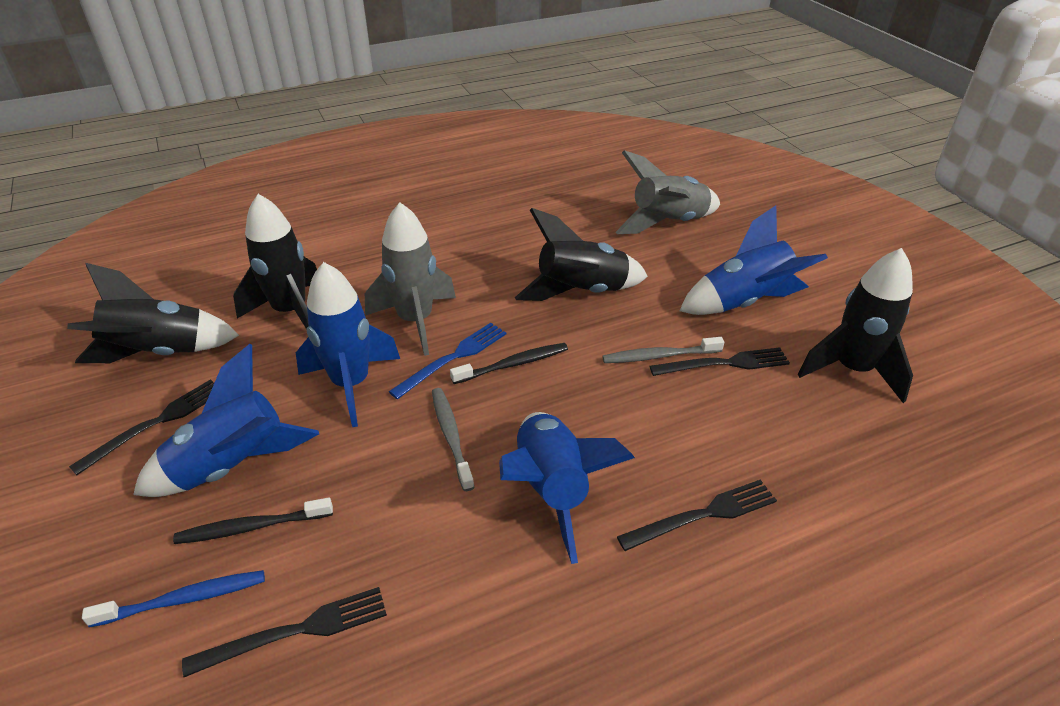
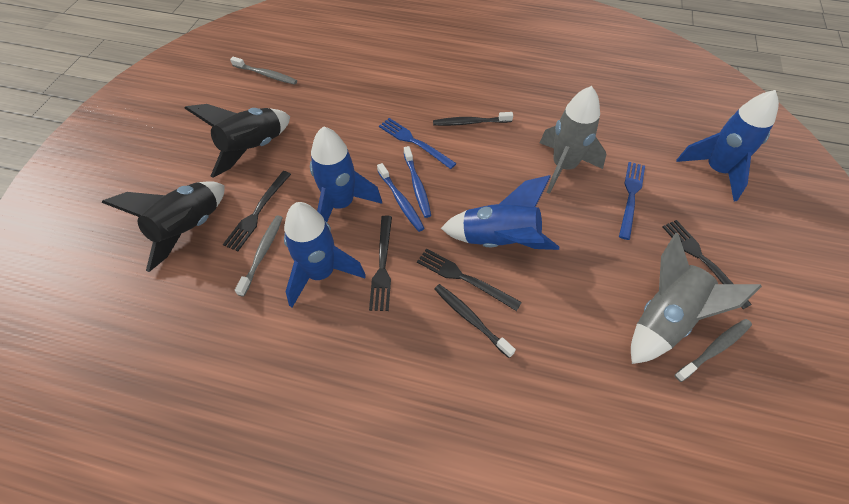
black rocket: [67,263,239,363] [233,194,317,329] [515,208,648,301] [797,248,913,403] = 4 -> [102,181,224,272] [184,104,290,178] = 2
blue fork: [389,323,506,399] = 1 -> [379,118,457,169] [619,162,645,240] = 2
blue toothbrush: [82,570,265,627] = 1 -> [377,163,425,232] [404,146,431,218] = 2
grey toothbrush: [432,388,475,491] [602,337,724,363] = 2 -> [230,57,297,85] [235,215,283,297] [675,319,752,382] = 3

